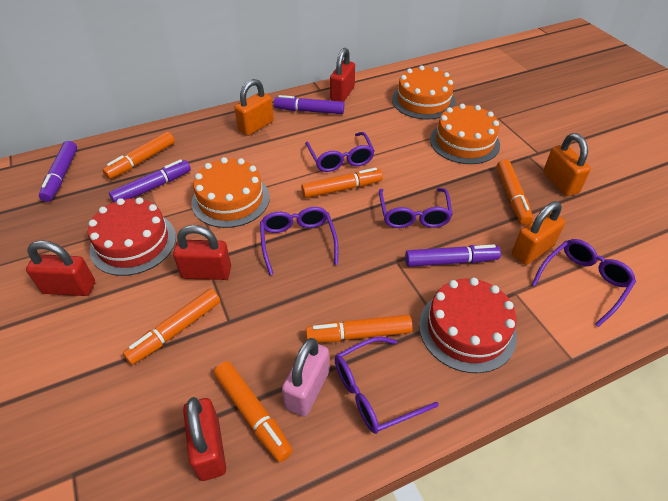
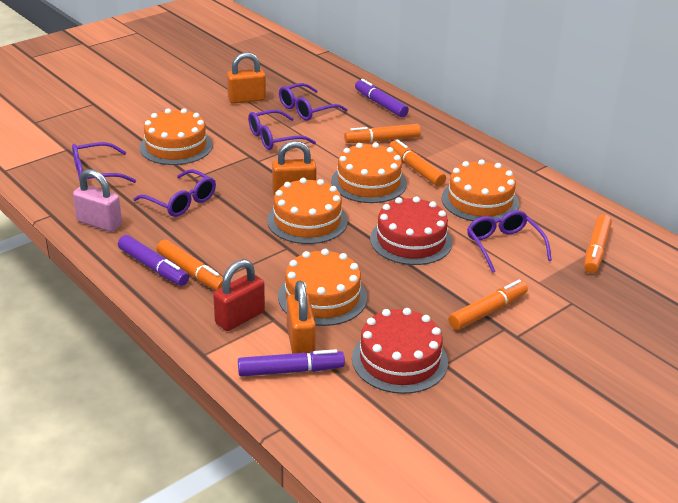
orange cake: [191,157,270,228] [392,65,456,119] [430,104,500,164] = 3 -> [140,108,213,165] [267,178,348,244] [278,249,367,326] [331,142,407,203] [442,159,519,221] = 5
orange marker: [102,132,175,179] [123,289,220,365] [214,361,293,462] [301,168,383,198] [306,315,413,342] [496,159,533,225] = 6 -> [157,240,223,290] [344,124,421,143] [389,139,446,186] [449,280,528,330] [584,214,612,273] = 5
purple marker: [39,141,77,202] [109,159,191,203] [274,95,345,114] [405,245,501,267] = 4 -> [118,235,189,286] [238,349,345,377] [355,79,409,117] = 3
red padlock: [26,240,95,296] [173,225,231,280] [183,397,226,481] [330,48,355,102] = 4 -> [213,259,265,331] = 1

